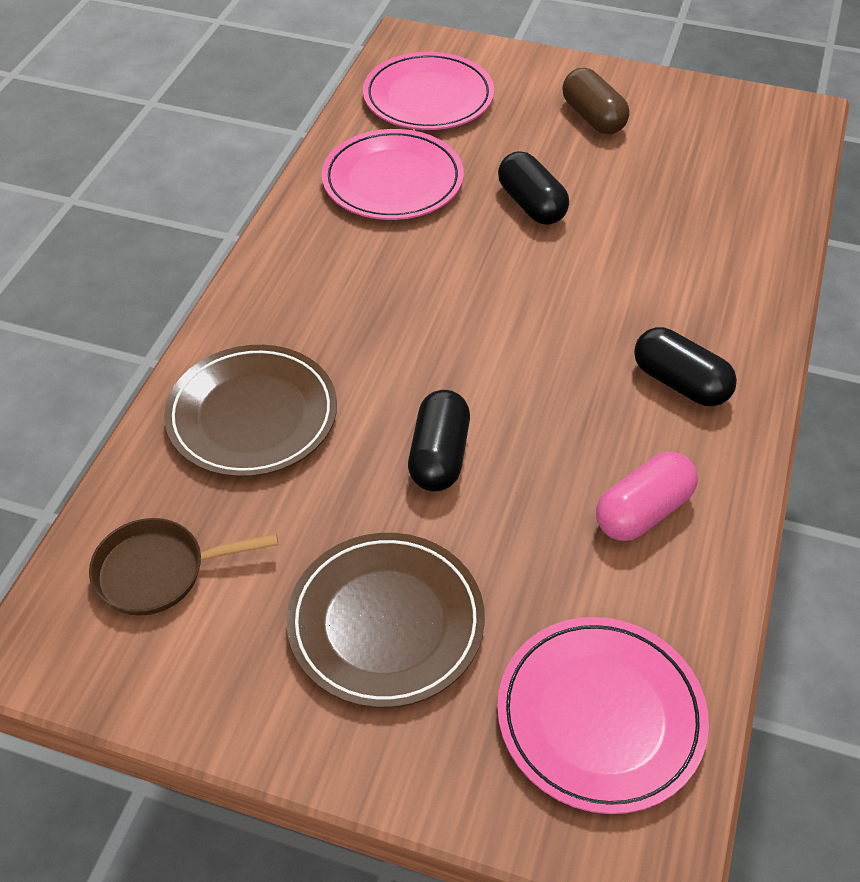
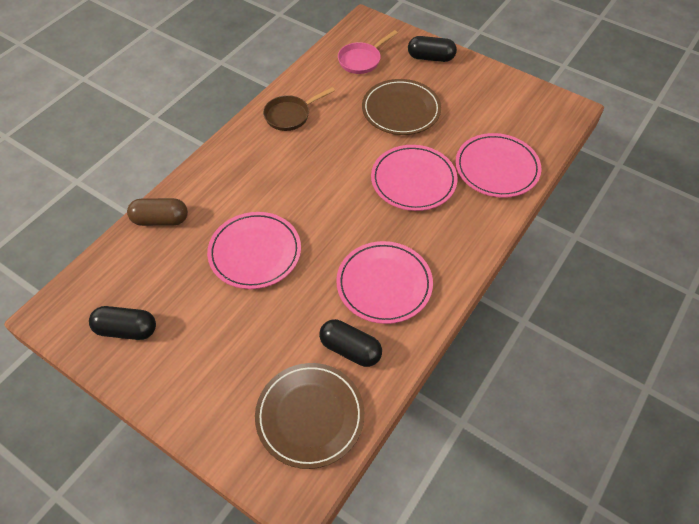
pink capsule: [596,452,698,541] = 1 -> none = 0
pink pan: none = 0 -> [338,30,398,74] = 1
pink plate: [322,129,464,220] [363,52,494,130] [497,617,709,814] = 3 -> [207,212,301,289] [336,241,433,324] [371,145,458,211] [456,133,541,198] = 4

